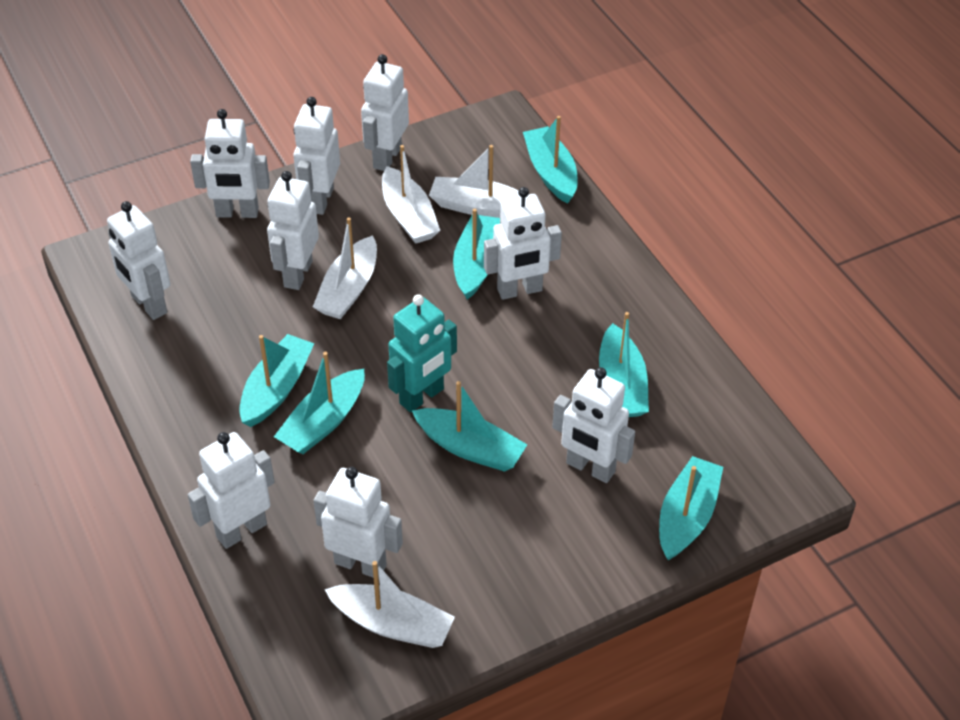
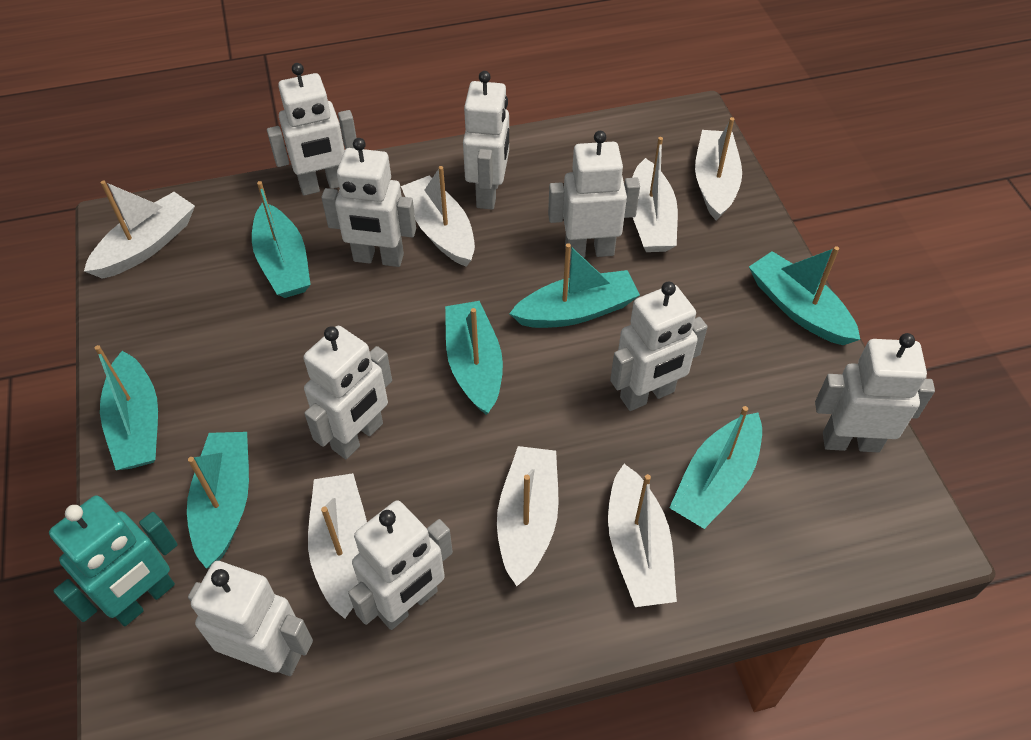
white boat: [313,217,377,319] [324,561,455,648] [382,145,440,244] [429,145,519,218] = 4 -> [84,180,195,279] [308,473,367,619] [401,166,475,267] [497,446,559,586] [608,464,677,607] [632,137,678,252] [695,117,742,221] = 7

